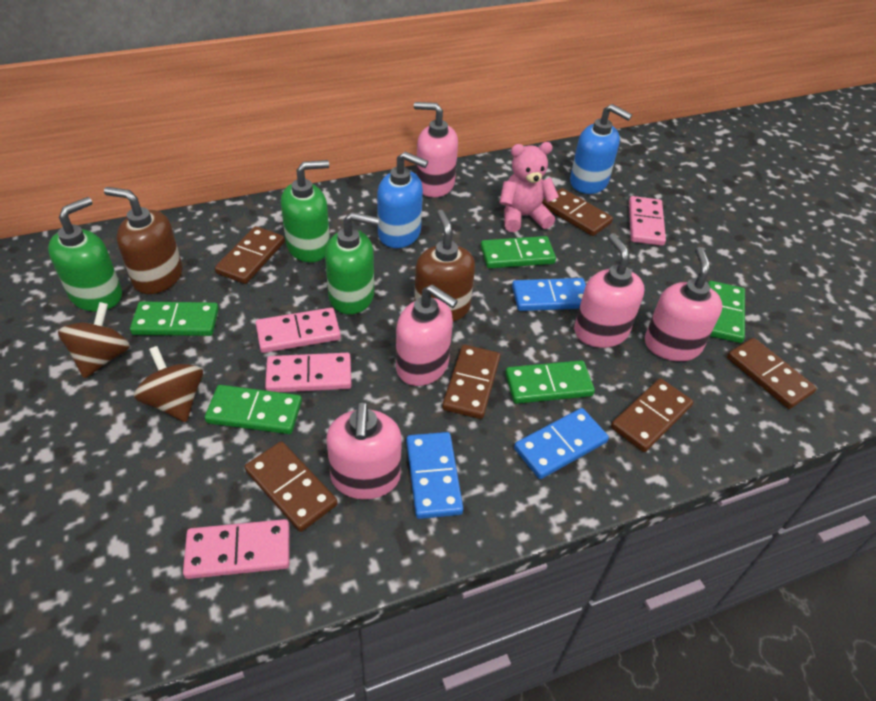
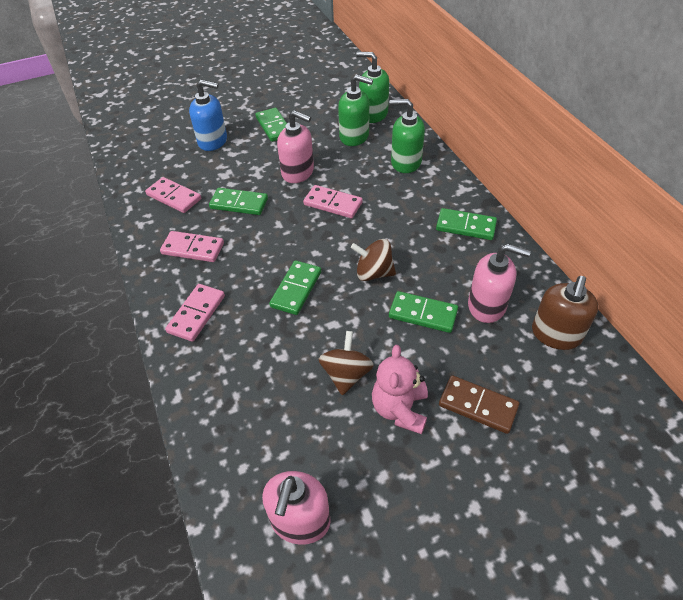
blue domino: [406,432,463,519] [512,278,586,311] [514,408,609,479] = 3 -> none = 0
blue soap dispenser: [377,152,428,248] [570,104,632,194] = 2 -> [189,80,227,151] = 1
brown domino: [215,226,285,284] [245,441,338,532] [442,345,501,419] [542,188,613,236] [611,378,693,452] [727,338,817,409] = 6 -> [439,375,519,434] = 1
brown soap dispenser: [104,187,183,294] [414,210,475,322] = 2 -> [532,276,598,350] = 1
pink soap dispenser: [326,401,402,500] [396,284,458,386] [414,102,458,197] [574,234,645,348] [645,247,722,361] = 5 -> [262,471,331,545] [277,110,314,183] [468,244,531,323] = 3

